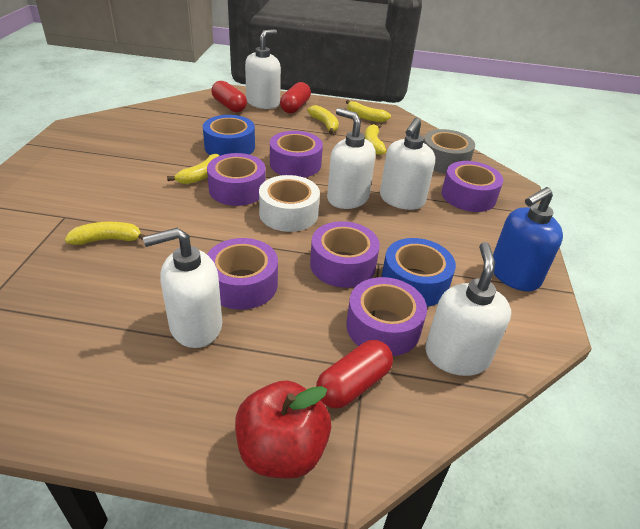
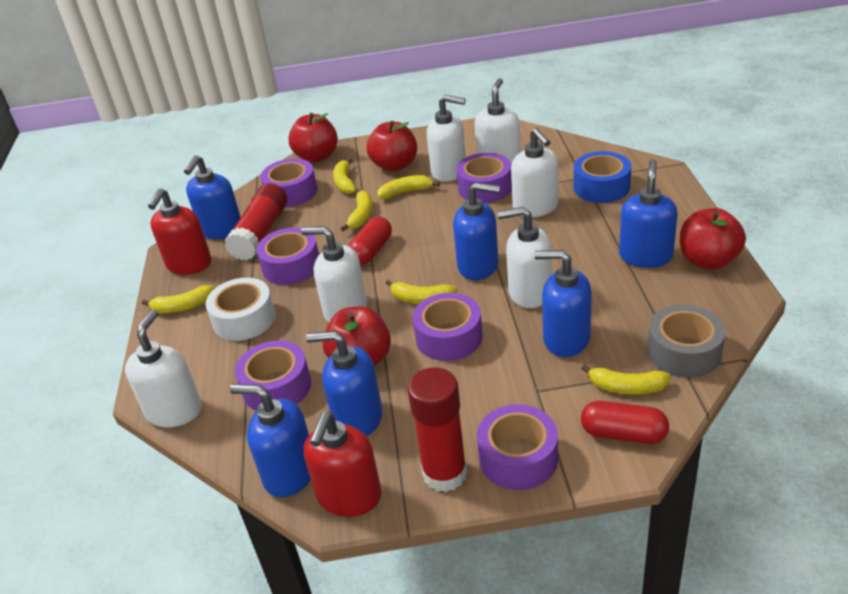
blue soap dispenser: [493,187,563,291] = 1 -> [184,155,241,239] [230,384,311,497] [306,331,383,436] [453,182,500,280] [534,250,592,357] [619,159,678,268] = 6
blue tape: [203,115,255,156] [381,238,456,307] = 2 -> [574,151,631,203] = 1
red apple: [235,380,331,479] = 1 -> [288,113,338,162] [322,306,391,366] [367,121,417,171] [680,208,746,270] = 4
red capsule: [211,81,247,112] [280,82,311,113] [316,340,393,409] = 3 -> [348,217,392,265] [581,401,669,444] = 2
red glue stick: none = 0 -> [225,183,287,261] [408,367,467,492] = 2
red soap dispenser: none = 0 -> [148,188,211,275] [304,412,382,517] = 2
white soap dispenser: [143,228,222,348] [245,29,281,109] [327,108,376,209] [380,117,435,210] [425,242,511,376] = 5 -> [125,309,202,427] [301,226,367,322] [427,95,466,182] [474,78,521,165] [497,207,552,308] [511,128,559,218] = 6
yellow banana: [65,222,146,245] [167,154,220,184] [307,105,339,134] [346,100,391,122] [365,124,386,155] = 5 -> [142,285,215,313] [333,158,356,194] [340,190,372,231] [377,175,440,199] [385,280,458,304] [581,364,671,394] = 6

